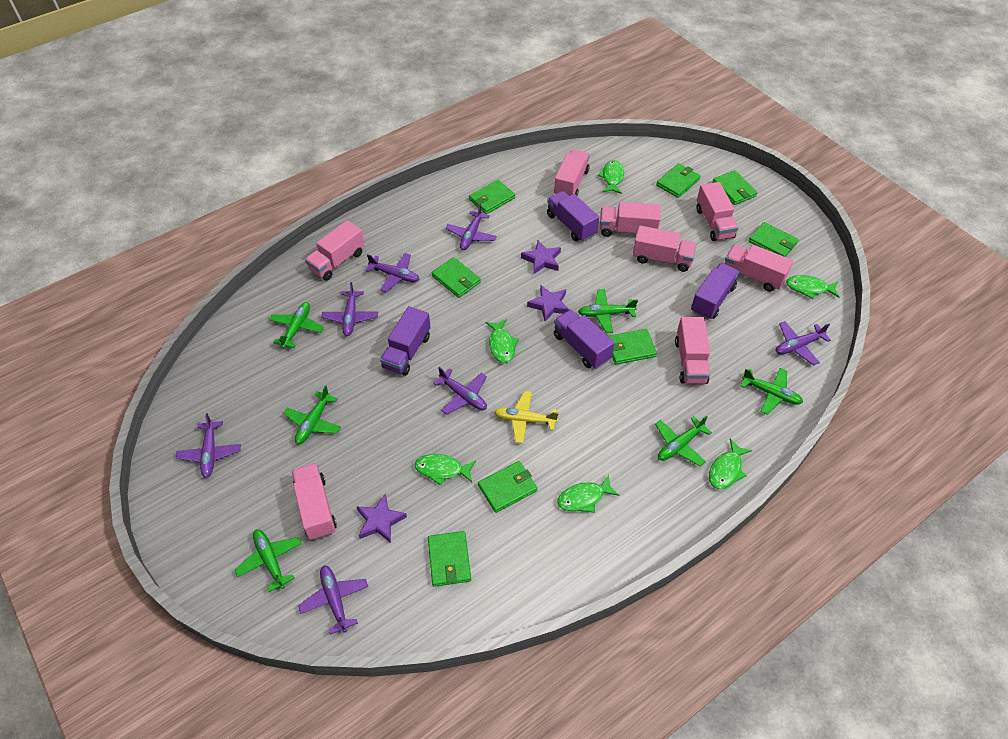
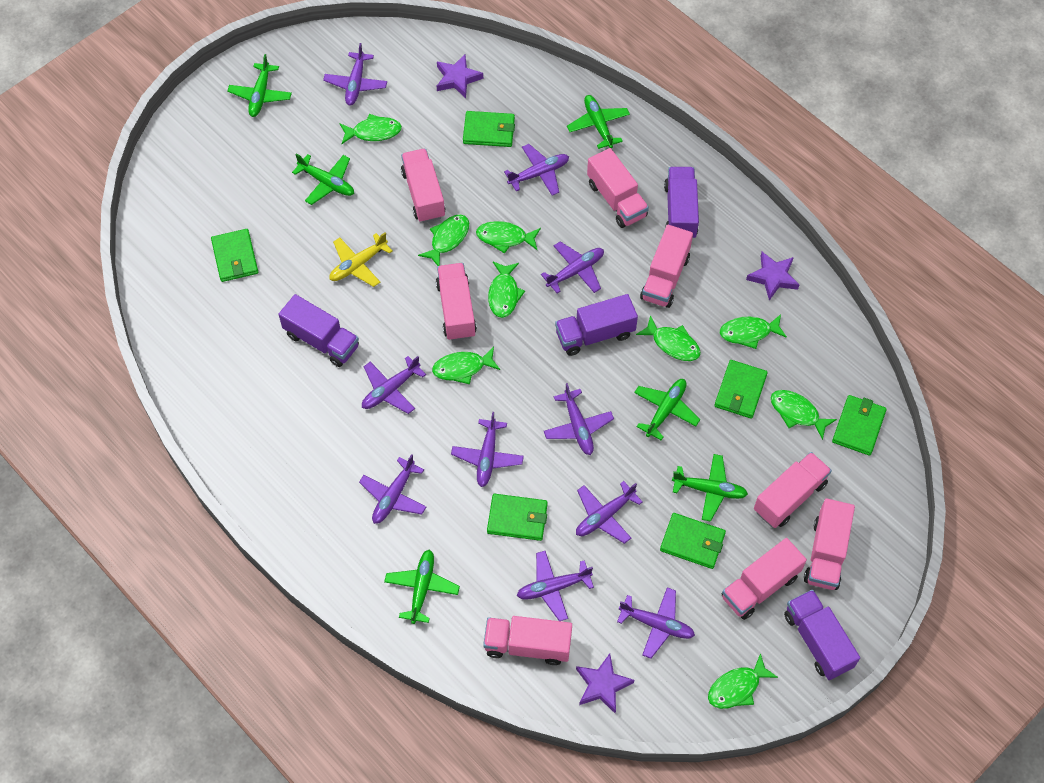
green fish: [414,454,476,486] [485,319,519,363] [557,475,620,513] [598,160,624,194] [709,439,752,489] [786,275,839,299] = 6 -> [340,114,402,144] [418,214,469,266] [432,347,500,384] [476,221,541,254] [488,262,525,318] [636,315,701,361] [708,653,778,709] [720,314,787,349] [771,390,837,440] = 9
green wallet: [428,531,471,587] [432,257,481,298] [469,180,515,214] [478,461,537,513] [608,329,657,365] [656,163,701,198] [712,170,757,205] [749,222,798,257] = 8 -> [211,229,258,282] [463,111,515,147] [487,494,548,541] [660,513,726,569] [714,360,768,419] [832,395,887,456] = 6
purple plane: [176,413,241,478] [298,565,368,635] [321,282,378,336] [365,253,420,292] [433,367,487,415] [446,204,497,250] [776,321,831,366] = 7 -> [323,43,387,106] [359,454,426,524] [362,356,426,414] [451,412,524,487] [504,144,569,196] [517,551,594,621] [541,241,604,293] [544,383,614,455] [576,481,643,544] [617,587,695,659] = 10

